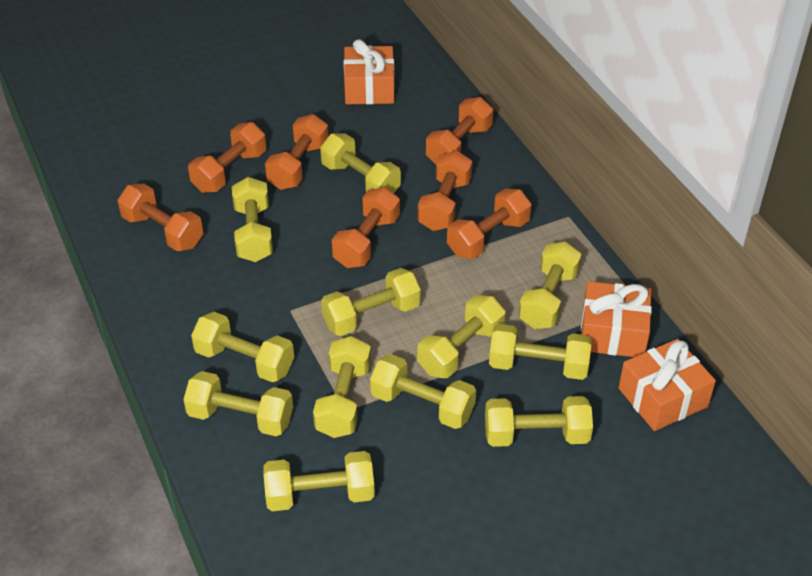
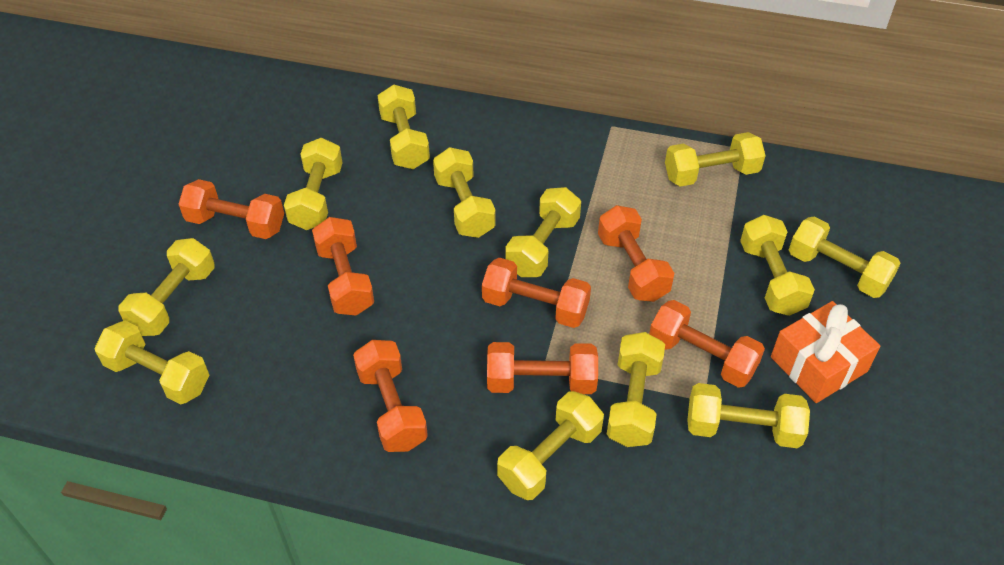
orange gift: [344,39,394,104] [580,281,652,357] [619,339,716,431] = 3 -> [771,301,881,403] = 1

